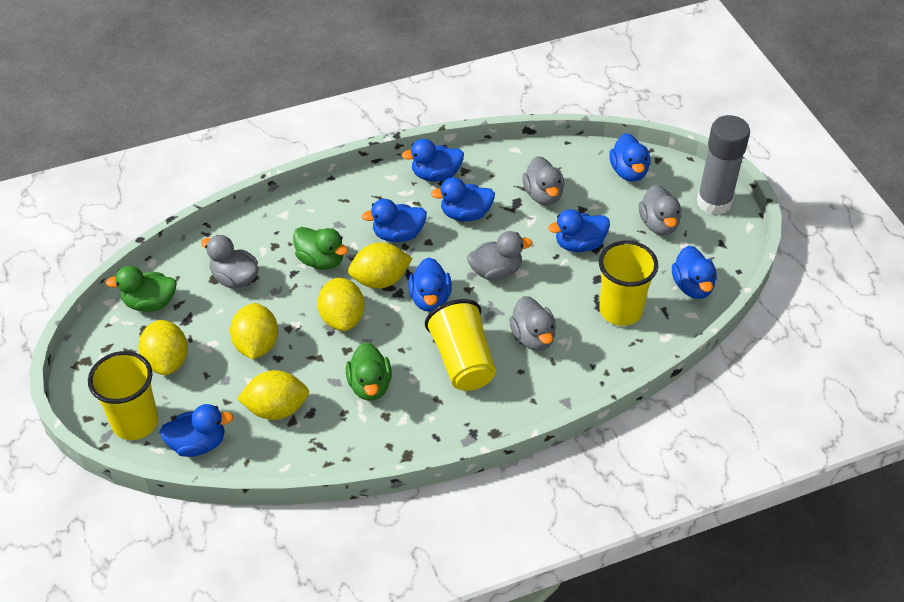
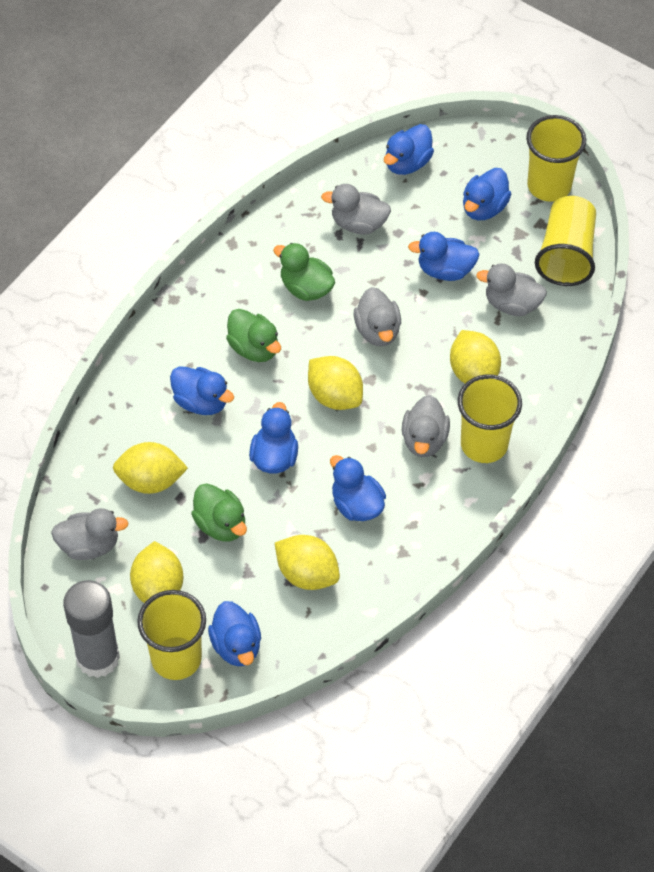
blue duck: [159,404,233,457] [362,199,427,242] [402,139,464,182] [408,257,452,312] [431,178,495,221] [548,209,610,252] [609,133,650,182] [672,245,717,299] = 8 -> [170,366,234,415] [208,601,261,666] [249,402,298,474] [330,455,386,521] [384,124,434,175] [408,232,480,281] [463,168,511,220] = 7
yellow cup: [88,351,158,440] [425,299,496,391] [599,241,658,326] = 3 -> [137,590,206,680] [458,374,522,463] [526,115,586,202] [535,196,596,286] = 4

